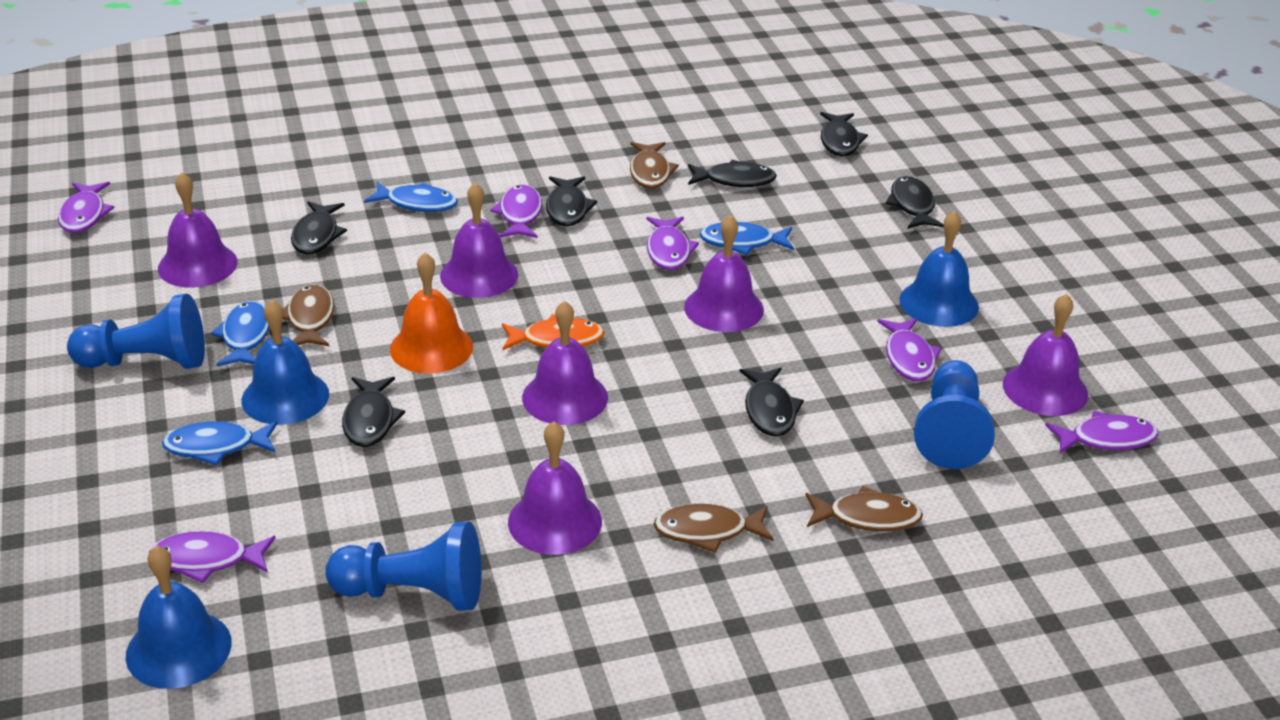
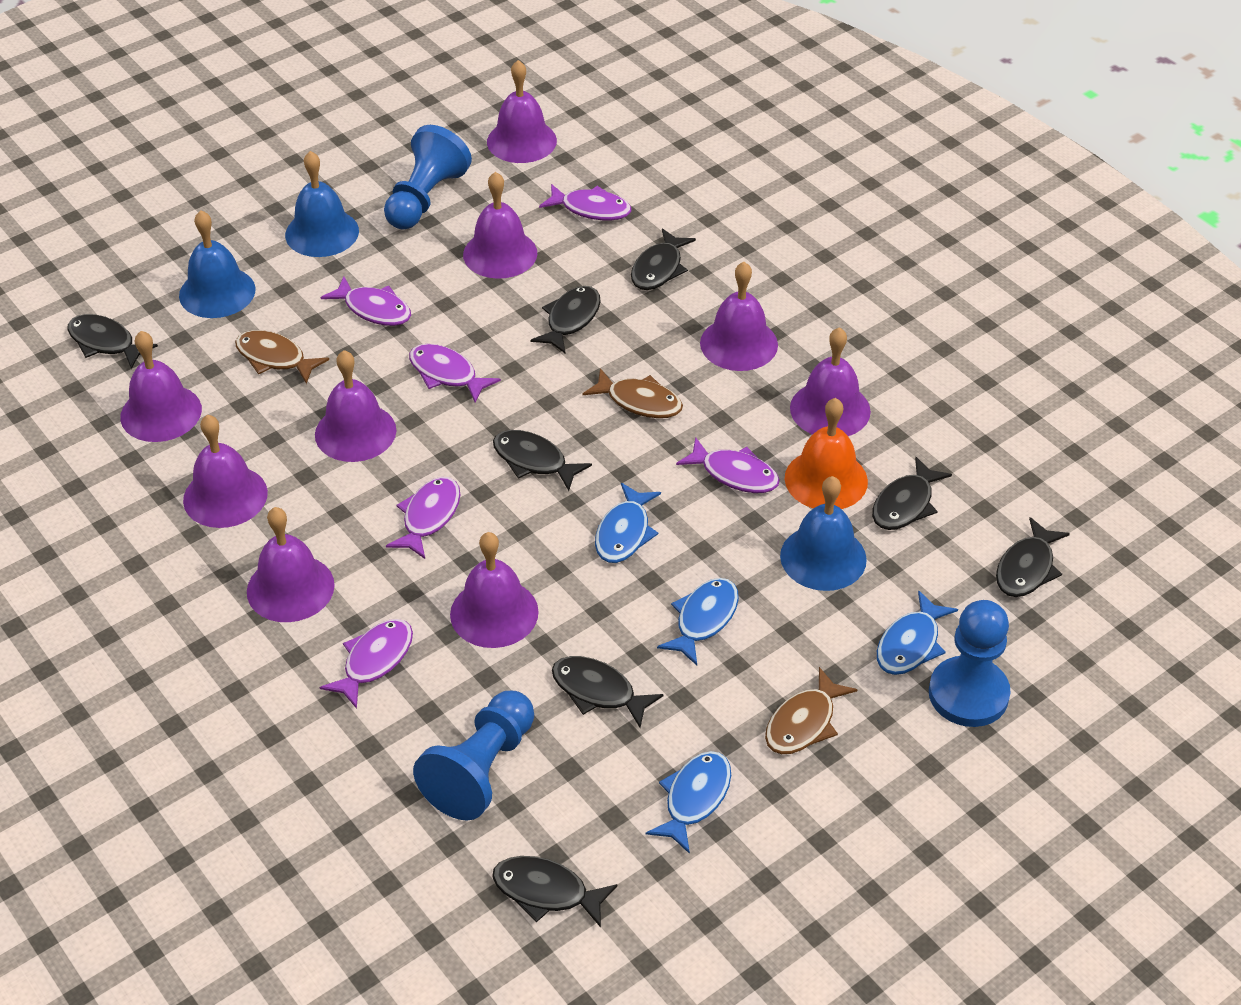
black fish: [291,201,347,255] [342,377,405,447] [546,176,597,226] [688,160,777,187] [739,367,804,437] [820,112,868,156] [886,176,944,229] = 7 -> [68,314,158,369] [492,856,618,928] [493,430,592,491] [530,286,601,353] [552,656,663,728] [631,228,696,290] [872,457,952,530] [996,517,1070,597] = 8
brown fish: [283,284,334,346] [630,142,679,189] [653,504,774,553] [805,486,923,532] = 4 -> [235,330,329,384] [583,368,683,418] [765,667,858,754] = 3
orange fish: [502,314,604,350] = 1 -> none = 0
purple bell: [158,172,237,288] [440,183,518,298] [508,422,602,555] [522,301,608,425] [684,215,764,332] [1003,294,1088,416] = 6 -> [120,331,202,442] [183,414,268,528] [247,507,335,622] [315,350,396,462] [450,532,539,648] [463,172,537,279] [487,60,557,163] [700,262,778,371] [790,327,871,436] = 9

